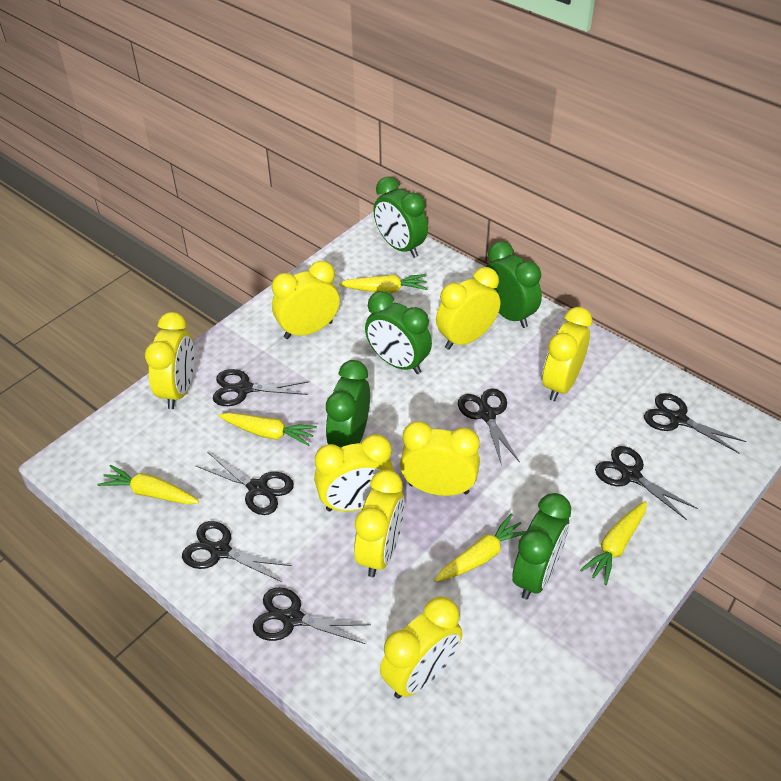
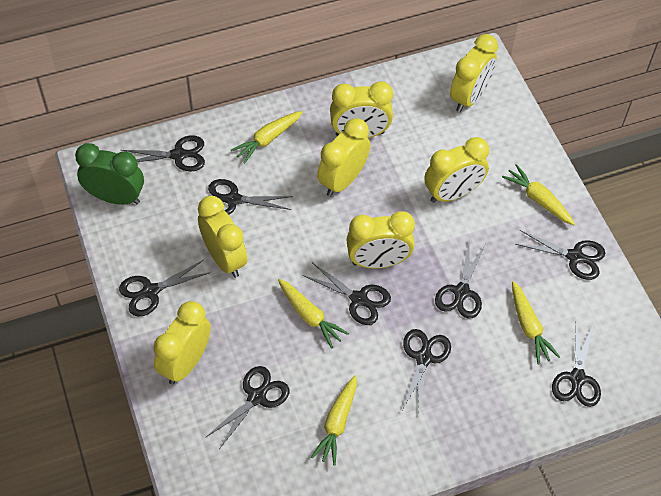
black scissors: [182,521,292,582] [196,452,294,515] [213,369,308,406] [253,587,371,644] [458,388,520,466] [595,446,698,520] [644,393,746,453] = 7 -> [119,260,211,317] [121,136,205,172] [205,366,289,448] [208,179,293,214] [303,263,391,325] [401,329,451,414] [435,244,485,319] [515,230,605,280] [552,324,601,407] = 9
green clock: [326,360,370,447] [365,291,432,374] [373,177,428,258] [486,241,542,328] [512,493,571,600] = 5 -> [75,143,144,205] = 1
yellow clock: [145,312,195,409] [272,261,340,339] [314,434,394,511] [354,469,405,577] [380,596,462,699] [400,421,480,496] [436,267,500,350] [542,307,592,401] = 8 -> [153,301,211,385] [198,196,247,278] [317,118,370,197] [330,81,393,138] [346,211,415,269] [425,137,489,203] [450,34,498,112] = 7

